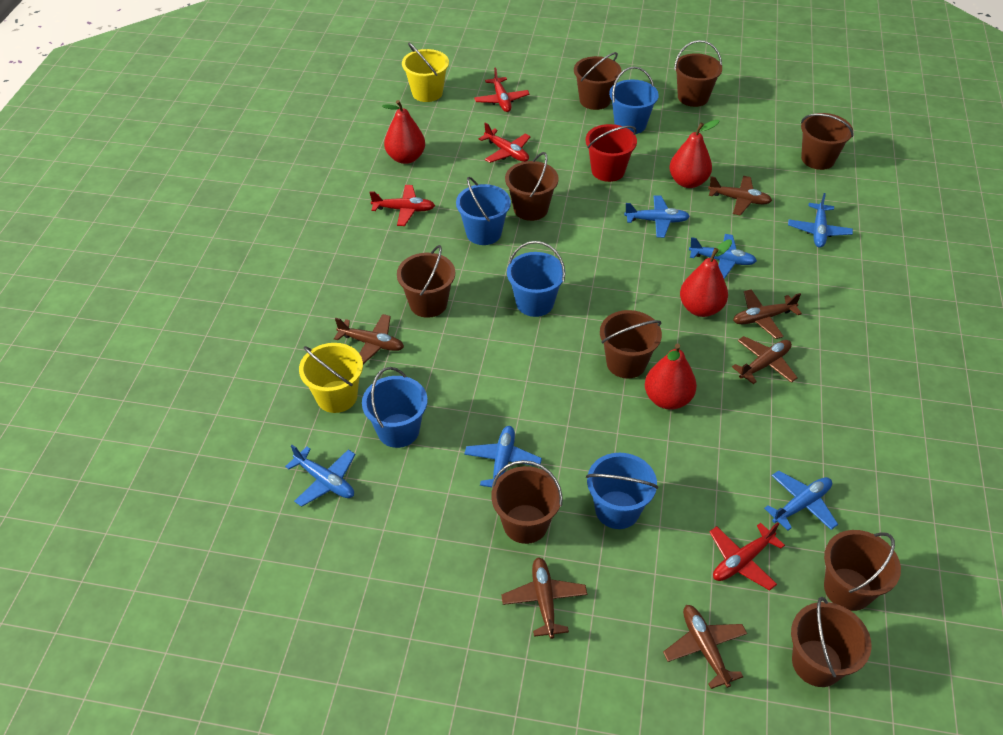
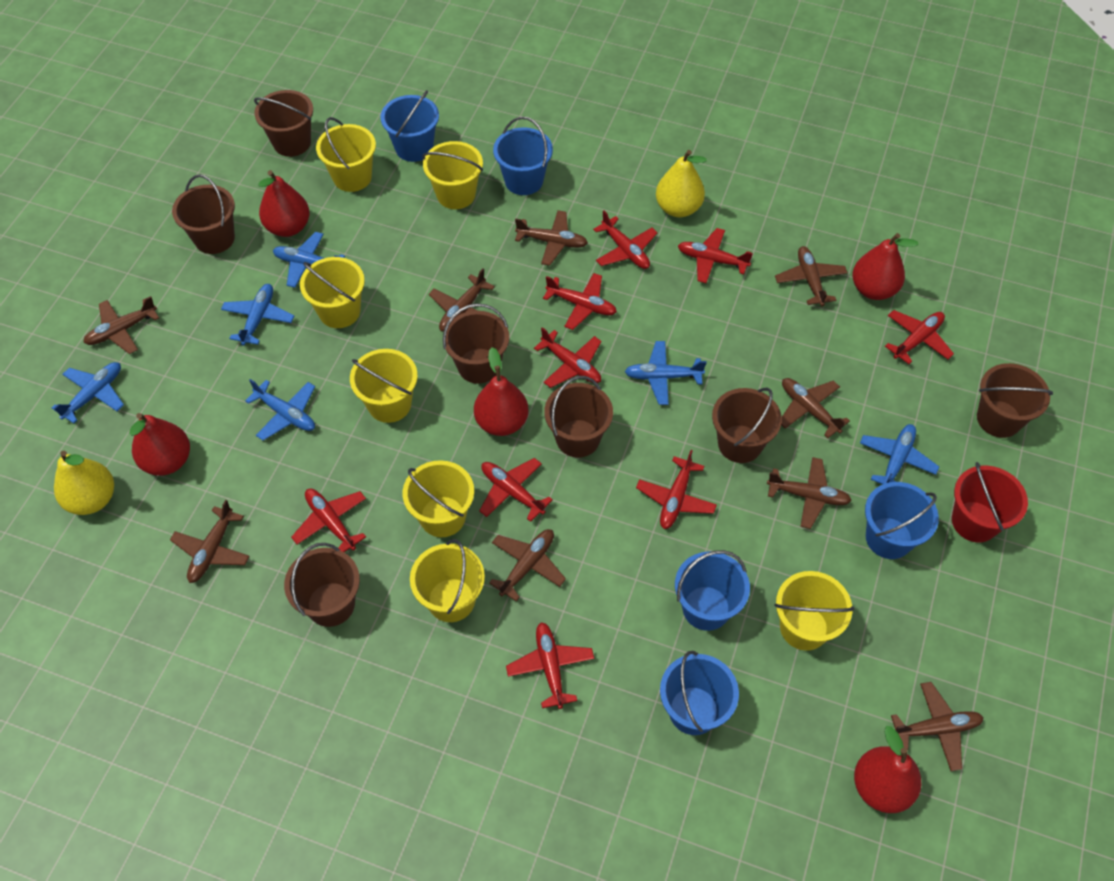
brown bucket: [397,245,455,318] [491,460,563,544] [505,152,559,221] [574,52,621,110] [600,310,662,379] [674,40,722,107] [791,597,871,687] [801,113,853,170] [824,530,901,611] = 9 -> [172,174,235,254] [254,90,313,157] [284,543,360,627] [443,303,509,384] [544,376,613,458] [712,388,782,463] [977,363,1053,438] = 7
brown plane: [334,314,404,364] [501,557,587,639] [663,605,747,689] [708,176,772,216] [732,336,798,384] [733,289,802,339] = 6 -> [83,296,159,354] [170,500,250,583] [429,268,495,332] [489,529,566,602] [515,210,588,266] [767,457,852,529] [775,246,848,306] [781,378,850,438] [891,682,984,771] = 9
red pear: [382,100,425,164] [645,344,697,410] [670,120,720,188] [680,240,732,317] = 4 -> [129,413,190,476] [258,170,310,237] [474,347,529,436] [852,233,919,300] [854,726,922,813] = 5
red plane: [370,185,435,226] [474,67,530,112] [479,122,531,163] [709,522,785,591] = 4 -> [291,489,366,552] [479,458,553,522] [506,622,594,709] [534,327,601,388] [543,273,617,330] [593,211,657,269] [636,450,717,529] [678,228,753,283] [885,310,954,364] = 9
yellow bucket: [299,343,363,413] [402,43,449,102] = 2 -> [300,257,365,328] [316,117,376,192] [350,349,418,423] [403,460,474,537] [410,539,485,622] [422,141,483,209] [774,571,855,651] = 7
yellow pear: none = 0 -> [54,451,114,515] [656,150,707,217] = 2

